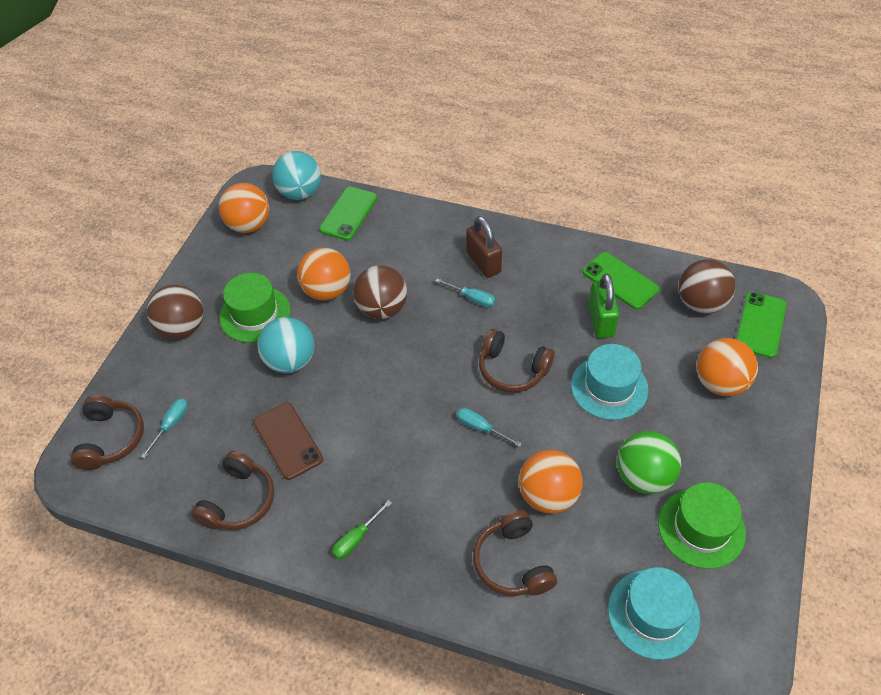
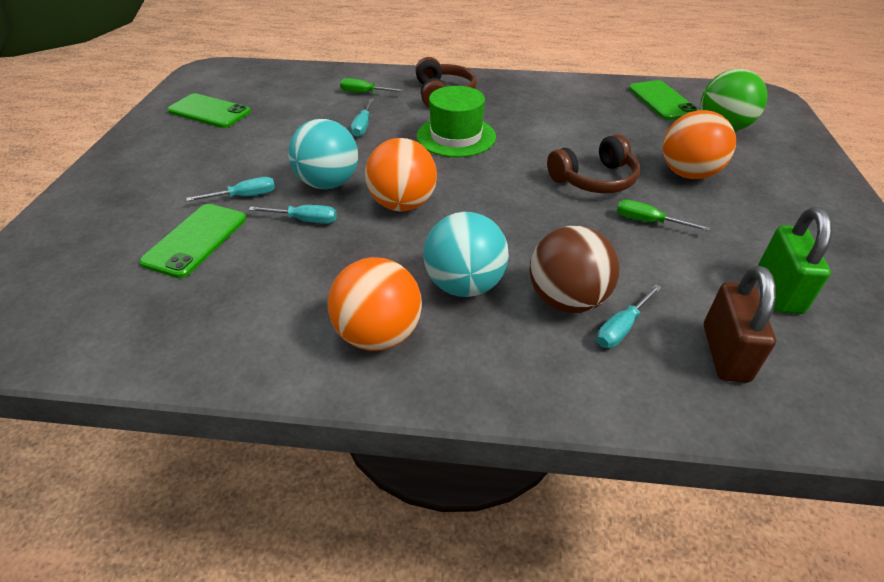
brown ball: [147,285,204,339] [353,265,407,319] [679,259,736,314] = 3 -> [529,226,620,313] = 1
brown headphones: [71,395,144,470] [191,451,274,530] [473,510,557,596] [479,329,555,393] = 4 -> [415,57,477,108] [547,134,640,193] = 2
brown phone: [253,403,323,480] = 1 -> none = 0
green hat: [219,273,291,343] [658,482,746,569] = 2 -> [416,86,496,157] = 1
green screwdriver: [332,500,392,559] = 1 -> [340,78,404,93] [617,200,711,231] = 2
orange ball: [219,183,270,233] [297,248,351,301] [519,450,583,514] [697,338,758,396] = 4 -> [328,257,422,351] [365,138,437,211] [662,110,736,179] = 3
turquoise hat: [571,344,648,420] [608,567,700,660] = 2 -> none = 0
turquoise screwdriver: [141,399,188,459] [435,278,495,307] [457,408,522,447] = 3 -> [186,177,275,201] [248,205,337,224] [351,99,374,137] [596,284,661,348] = 4

